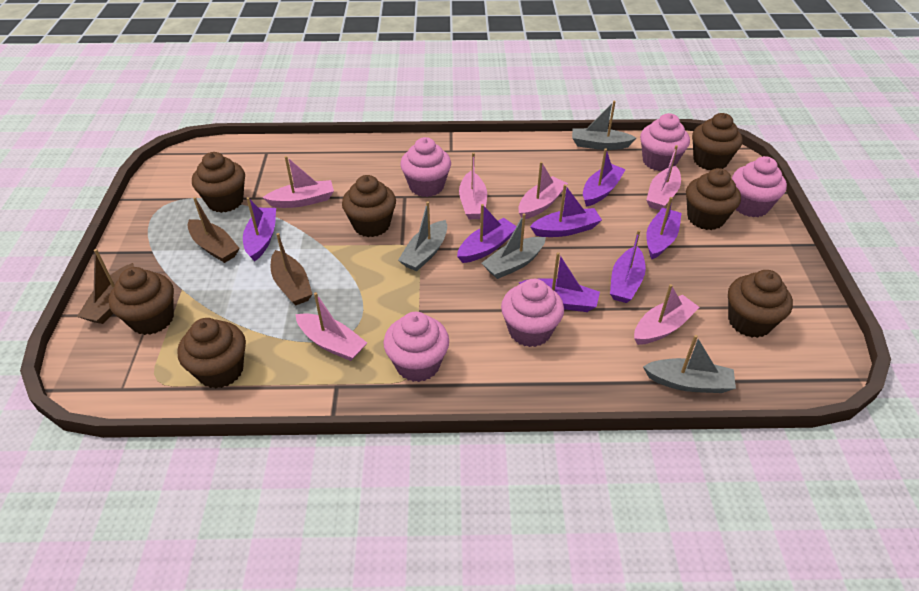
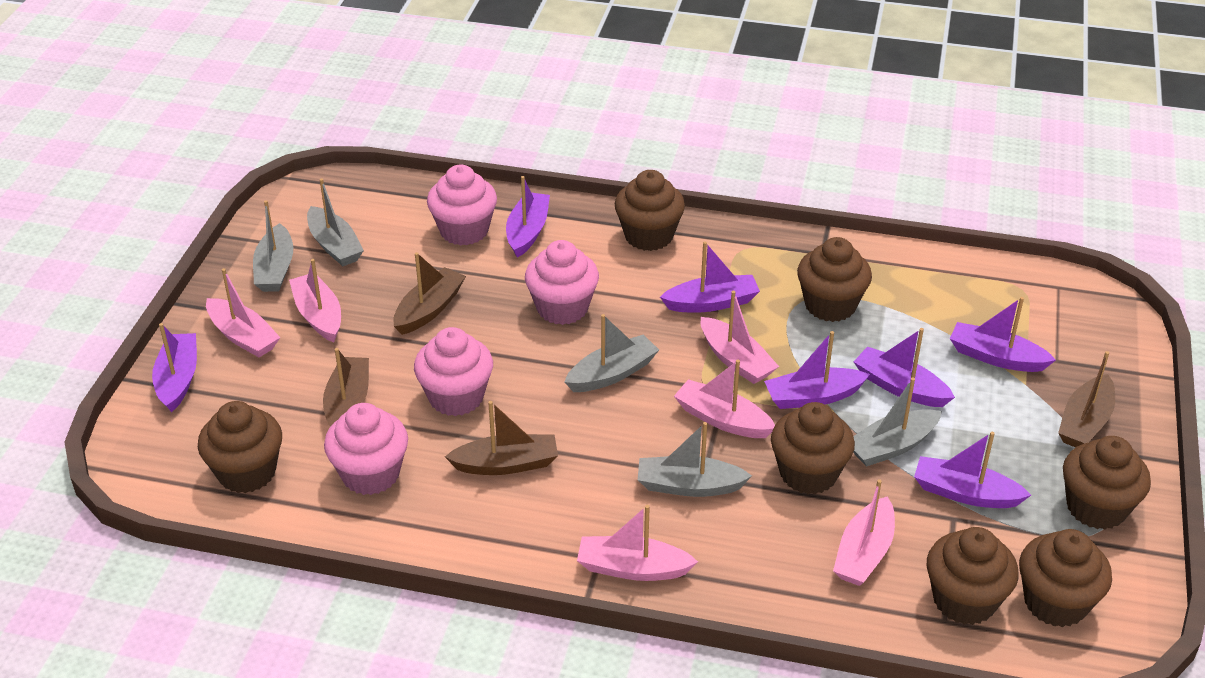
brown boat: [77,249,134,324] [188,197,239,263] [271,233,313,305] = 3 -> [323,348,369,427] [393,252,466,335] [445,401,558,475] [1058,351,1115,447] = 4
grey boat: [398,201,447,271] [482,213,546,279] [572,101,636,150] [643,335,736,393] = 4 -> [253,200,293,292] [307,179,364,266] [565,314,659,392] [638,422,752,497] [853,378,942,466] = 5
pink cupcake: [383,312,449,382] [400,137,451,197] [501,279,564,347] [640,113,690,171] [732,156,787,217] = 5 -> [324,403,408,495] [414,327,493,416] [427,164,497,246] [525,240,599,325] = 4

